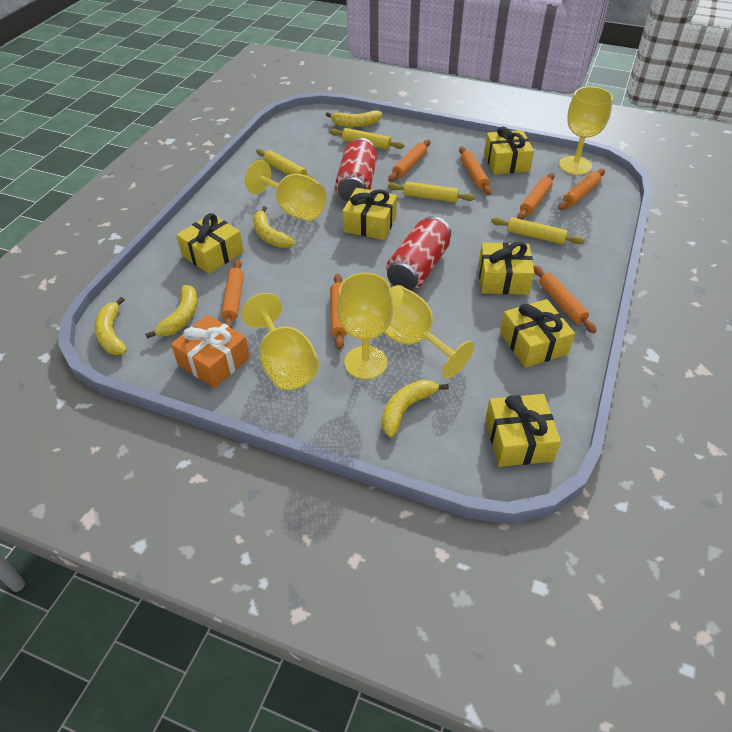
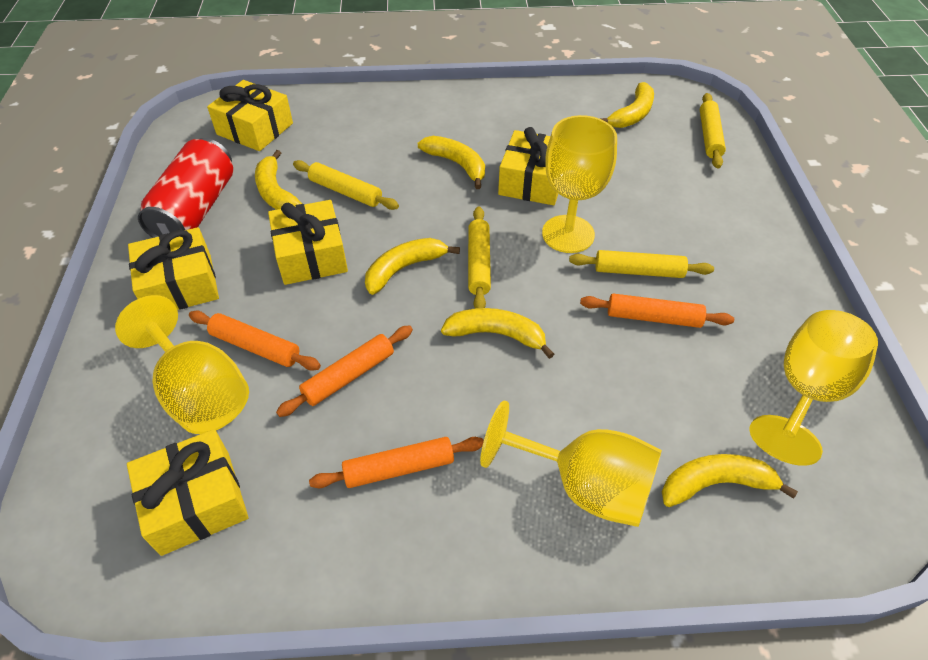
orange gift: [171,315,250,388] = 1 -> none = 0
orange rolling pin: [221,259,244,328] [330,273,347,350] [388,139,431,182] [459,146,492,195] [517,173,555,220] [533,265,597,333] [558,169,605,210] = 7 -> [189,310,321,371] [276,325,413,417] [309,437,484,488] [580,294,734,328] = 4
red can: [335,138,377,202] [387,216,451,290] = 2 -> [138,138,233,238] = 1
yellow banana: [94,297,127,355] [145,285,198,339] [253,206,295,248] [326,110,382,127] [381,380,449,438] = 5 -> [255,150,302,210] [365,238,460,295] [418,136,485,189] [441,308,554,359] [601,82,654,128] [662,454,798,507] = 6
yellow gift: [176,213,244,274] [342,188,397,240] [479,242,534,295] [484,127,534,174] [485,394,561,467] [500,299,575,368] = 6 -> [127,429,248,556] [128,227,219,310] [207,80,293,151] [268,200,348,285] [498,127,558,205] = 5
yellow goblet: [241,293,319,390] [245,160,327,221] [337,273,393,379] [384,285,475,378] [559,87,613,175] = 5 -> [115,295,249,434] [480,401,662,527] [542,115,617,253] [749,310,878,466] = 4

